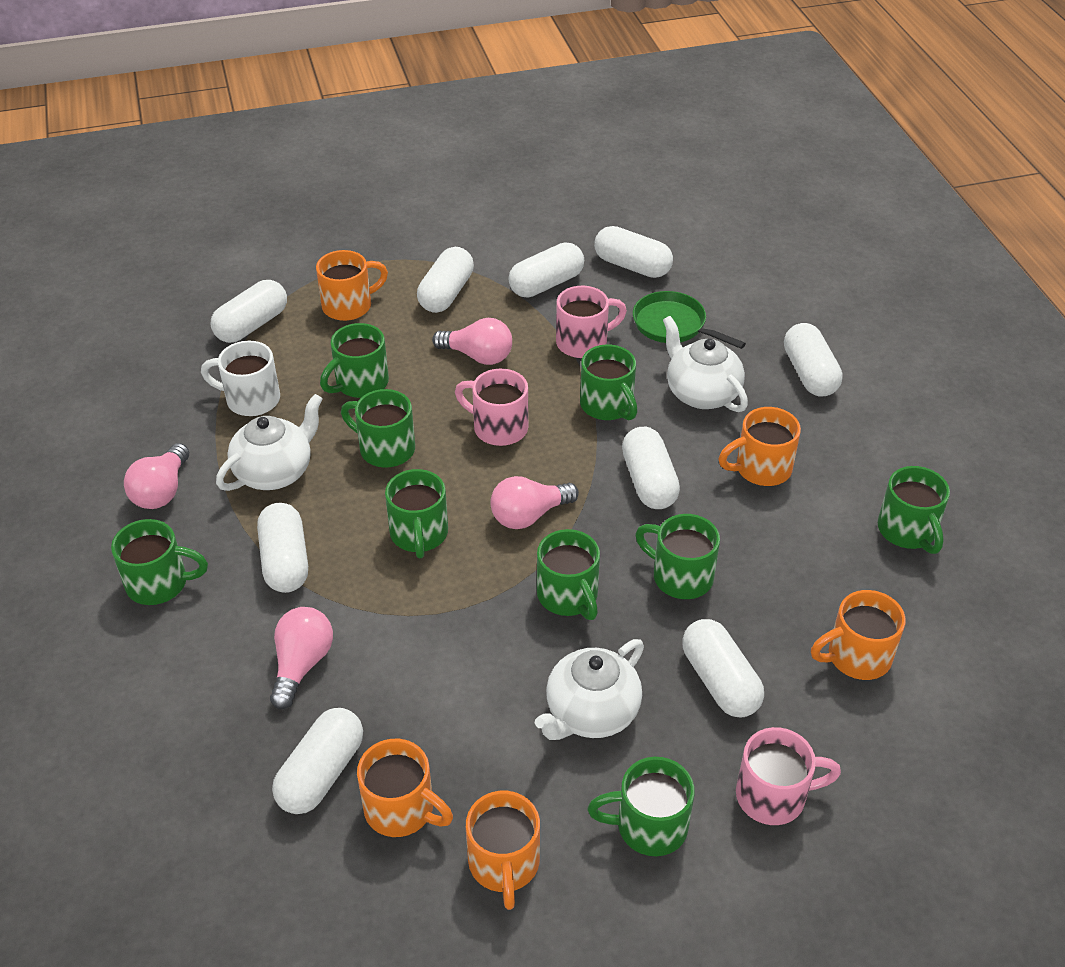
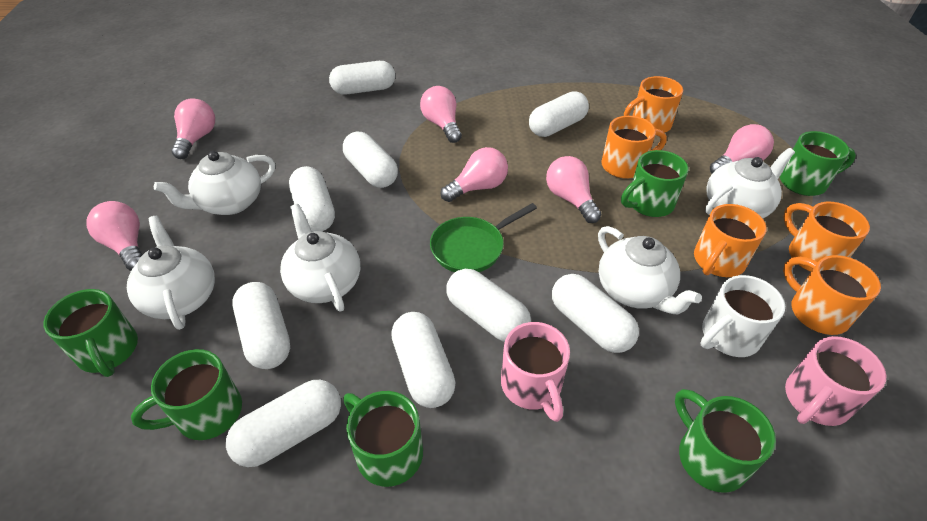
green mug: [111,519,208,605] [320,323,389,398] [341,389,415,468] [385,469,448,558] [537,529,600,620] [580,344,638,420] [588,757,695,856] [635,514,720,599] [878,466,950,554] = 9 -> [43,289,138,377] [131,349,242,440] [343,391,423,487] [621,150,689,217] [675,389,776,493] [780,131,856,196] = 6
pink light bulb: [124,443,190,509] [270,607,333,709] [432,318,512,365] [490,476,579,529] = 4 -> [87,201,142,271] [171,98,215,159] [420,86,462,143] [441,147,508,202] [546,156,601,223] [710,124,774,174] = 6
pink mug: [455,368,528,446] [556,286,627,358] [736,727,841,825] = 3 -> [501,322,570,422] [785,336,887,426] = 2
white teapot: [216,394,323,491] [535,639,644,740] [663,316,748,412] = 3 -> [127,216,215,330] [154,151,275,215] [280,204,360,312] [598,226,702,314] [705,148,795,218] = 5

